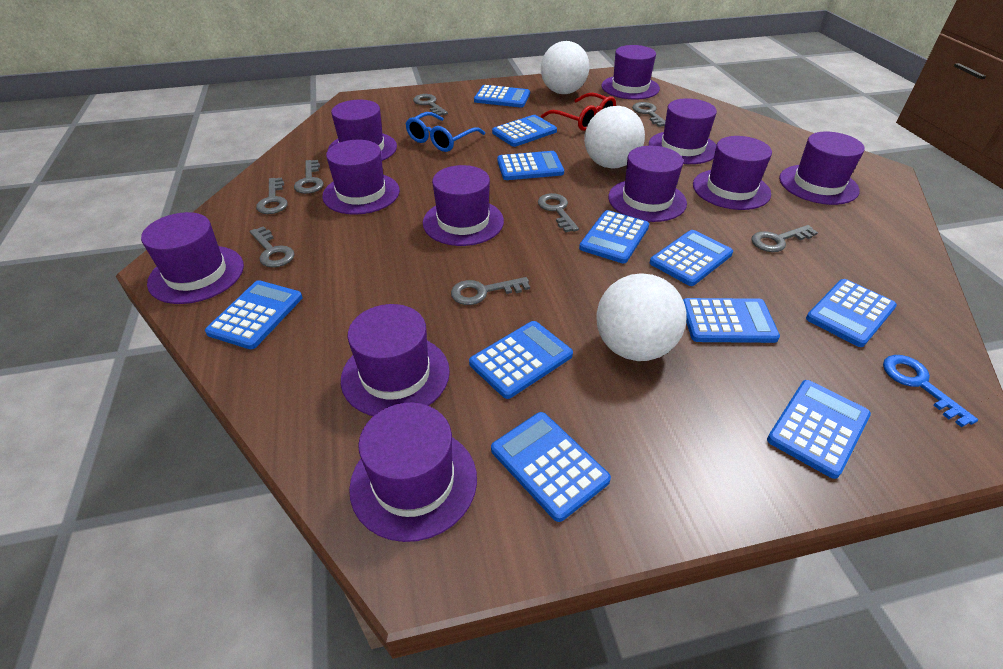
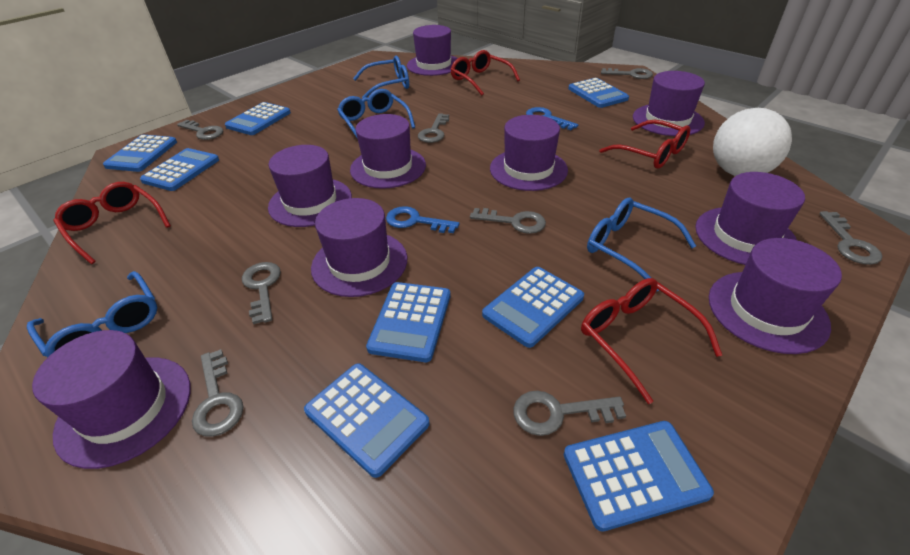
blue calculator: [205,280,302,349] [469,321,573,399] [474,85,530,108] [491,412,611,522] [492,115,557,147] [497,151,564,180] [579,210,649,263] [650,230,733,286] [683,298,780,343] [767,380,871,479] [806,279,897,347] = 11 -> [103,135,177,172] [140,148,219,191] [225,102,291,135] [304,363,430,478] [366,282,450,362] [482,267,584,348] [564,421,714,532] [568,78,629,108] = 8
blue glasses: [405,112,485,152] = 1 -> [27,271,157,358] [337,89,415,137] [353,55,409,98] [587,197,696,292] = 4
blue key: [883,355,978,427] = 1 -> [386,206,459,233] [526,107,579,130] = 2
purple hat: [141,212,244,304] [322,140,400,215] [328,100,397,161] [341,304,450,416] [349,403,477,542] [423,165,504,246] [601,45,660,99] [608,146,687,222] [649,98,717,164] [693,136,772,210] [779,132,865,205] = 11 -> [32,330,191,469] [268,145,352,227] [311,198,407,297] [350,114,426,189] [407,25,458,76] [490,115,568,191] [633,71,705,136] [695,172,805,265] [709,238,842,354] = 9
red glasses: [541,93,616,131] = 1 -> [53,182,171,264] [450,50,520,96] [581,278,722,404] [600,120,690,169] = 4
white ball: [541,41,589,94] [584,106,645,169] [596,273,687,361] = 3 -> [713,108,792,176] = 1

